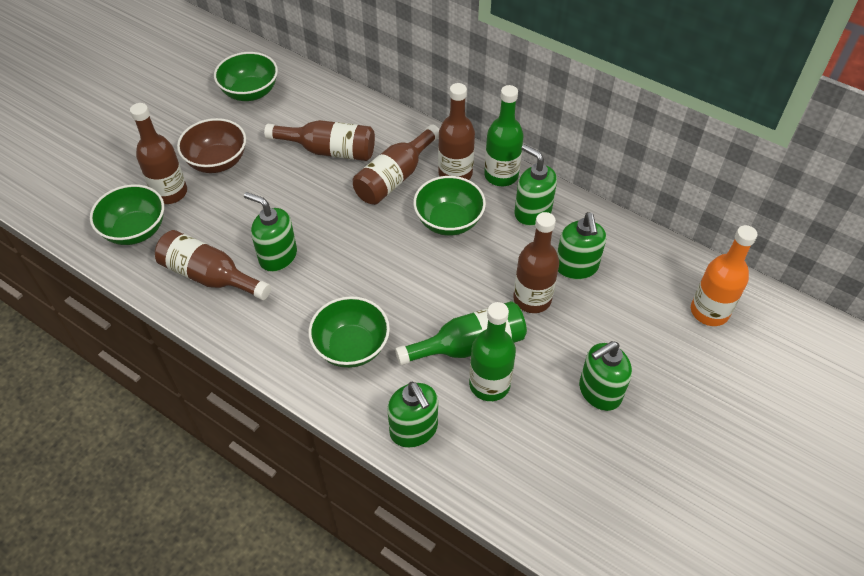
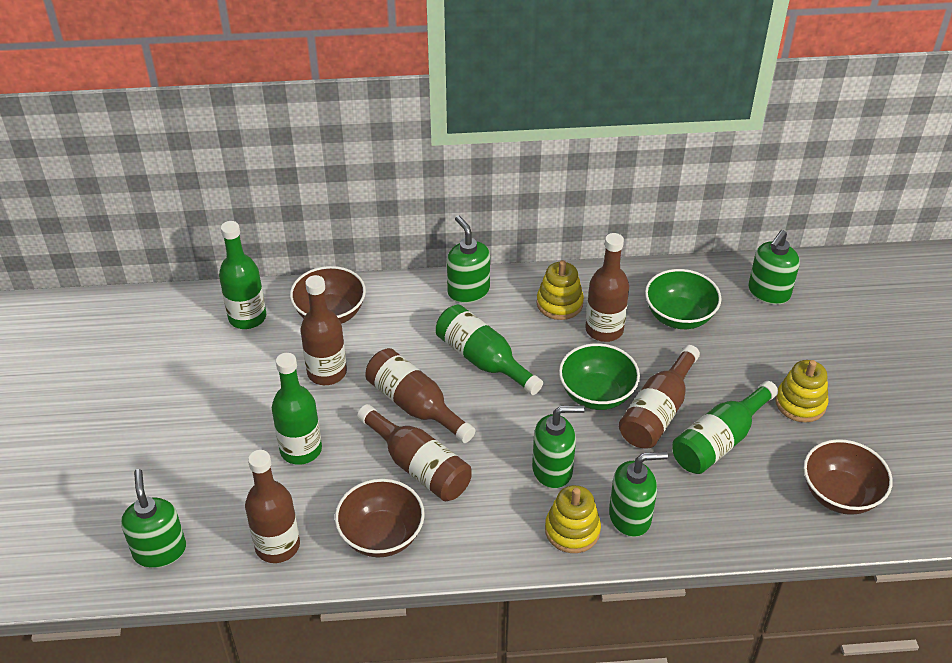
brown bowl: [177,118,246,173] = 1 -> [290,266,366,324] [335,479,425,557] [804,439,893,515] = 3
green bottle: [395,301,527,365] [469,302,516,401] [484,85,523,186] = 3 -> [219,221,266,329] [272,353,322,465] [436,305,543,395] [672,381,778,474] = 4
green bowl: [90,184,164,245] [214,52,278,101] [308,296,390,368] [413,176,486,236] = 4 -> [559,343,640,410] [645,269,722,329] = 2
orange bottle: [691,225,757,326] = 1 -> none = 0
yellow stacking toy: none = 0 -> [537,260,584,320] [545,485,601,553] [775,360,829,423] = 3

